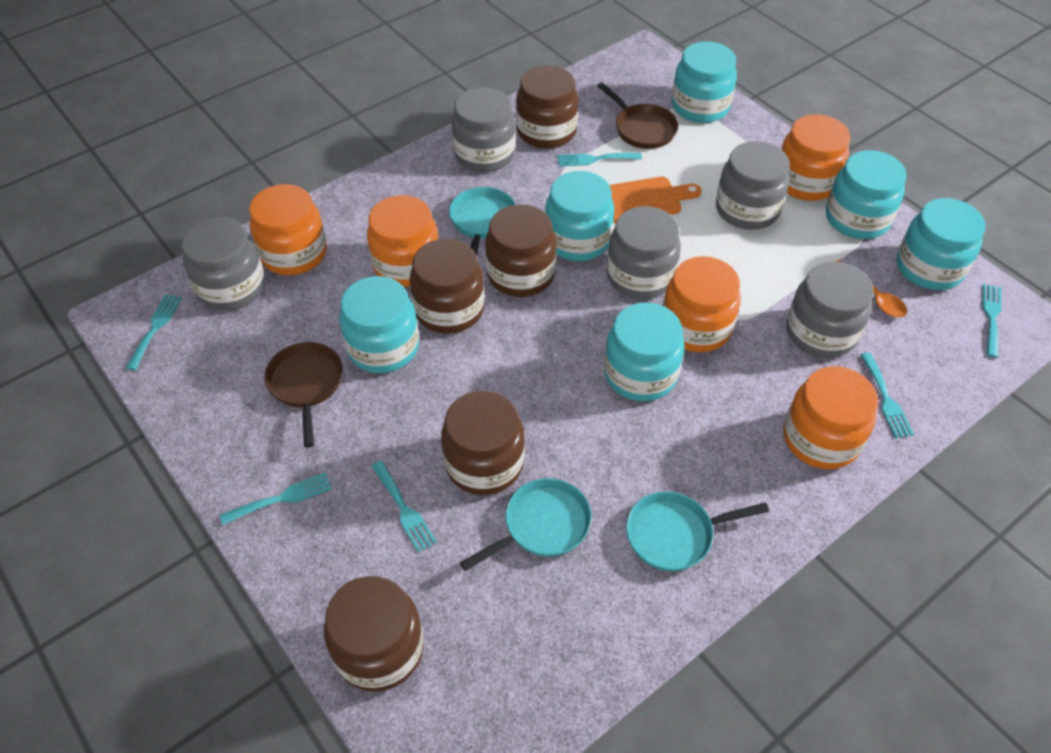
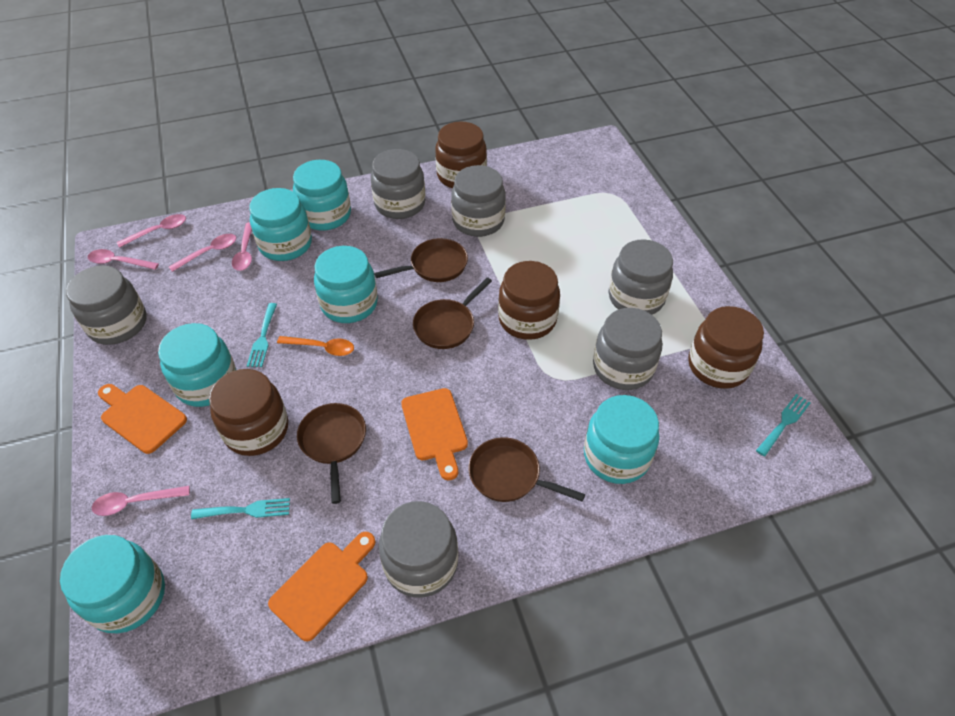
brown jar: [324,576,424,692] [410,239,485,334] [441,390,525,495] [485,204,557,297] [516,65,579,149] = 5 -> [209,369,288,456] [435,122,487,188] [498,261,560,340] [688,306,764,389] = 4
brown pan: [264,342,343,448] [597,82,678,149] = 2 -> [297,403,366,504] [374,238,468,282] [413,277,492,349] [469,437,585,502] = 4
grey jar: [181,217,265,310] [451,87,516,172] [607,206,681,299] [716,141,790,230] [786,262,874,358] = 5 -> [66,265,147,345] [371,149,425,219] [379,501,458,598] [451,165,506,237] [593,308,662,390] [608,239,673,315] = 6
orange cutting board: [609,177,702,224] = 1 -> [98,384,187,454] [268,532,375,642] [401,388,468,480] = 3
orange jar: [249,184,327,275] [367,195,439,287] [663,256,741,352] [781,114,850,201] [784,366,878,469] = 5 -> none = 0
pink spoon: none = 0 -> [88,249,159,270] [92,486,190,516] [117,214,186,248] [169,234,236,272] [232,223,252,271] = 5
turquoise fork: [126,294,182,370] [220,472,332,525] [371,461,437,553] [558,153,642,166] [860,352,914,438] [982,284,1001,358] = 6 -> [191,498,290,519] [247,303,277,367] [756,394,810,456] = 3
turquoise pan: [449,187,516,256] [460,478,592,571] [626,491,769,571] = 3 -> none = 0

